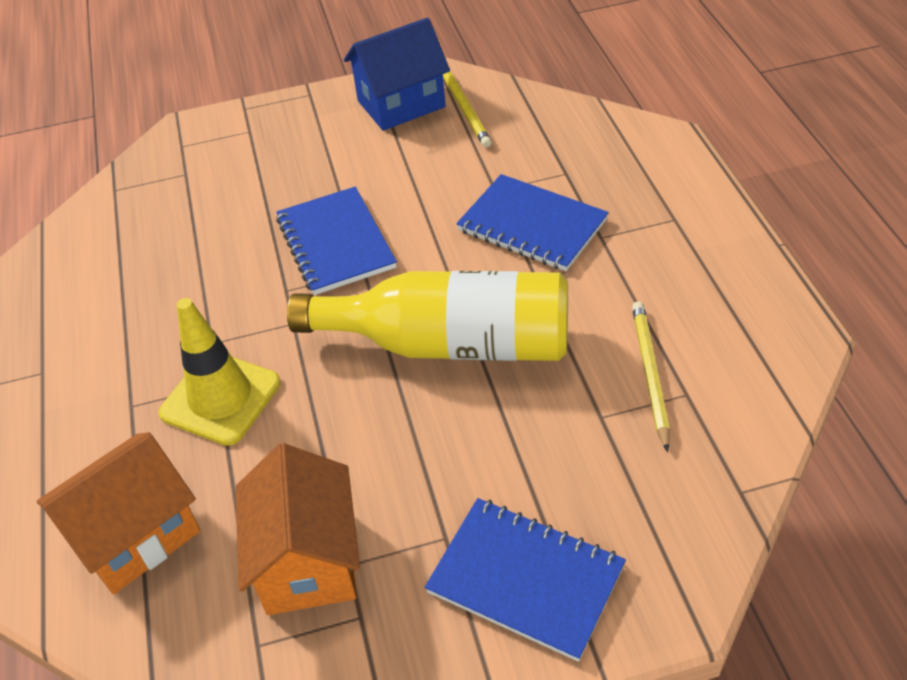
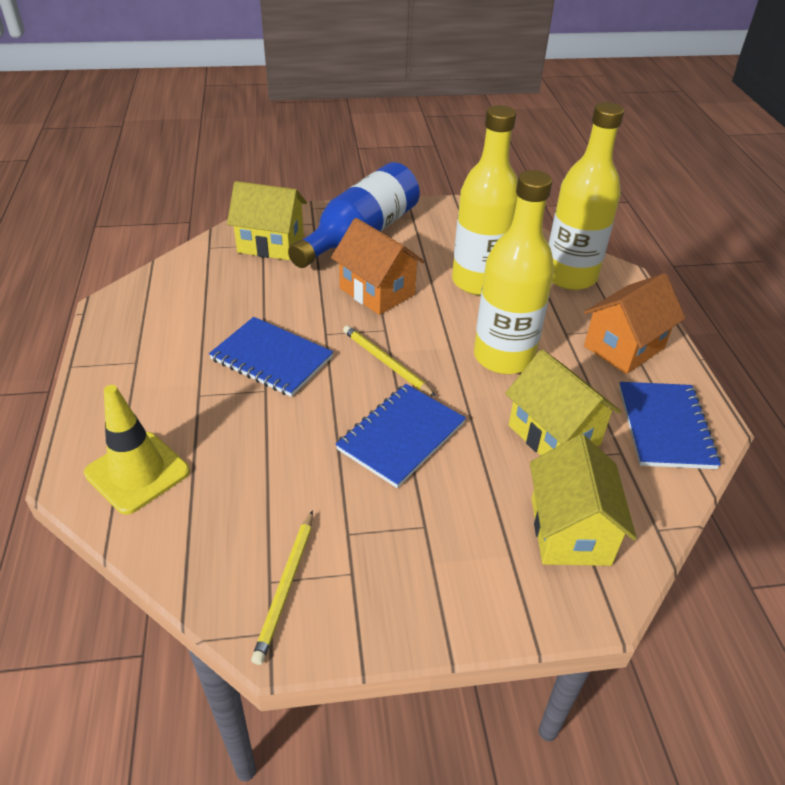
blue bottle: none = 0 -> [288,162,420,268] = 1
blue house: [344,18,450,131] = 1 -> none = 0
yellow bottle: [287,271,568,361] = 1 -> [452,105,518,295] [474,170,554,374] [549,102,624,290] = 3
yellow house: none = 0 -> [227,181,307,260] [505,349,621,455] [530,434,637,566] = 3

